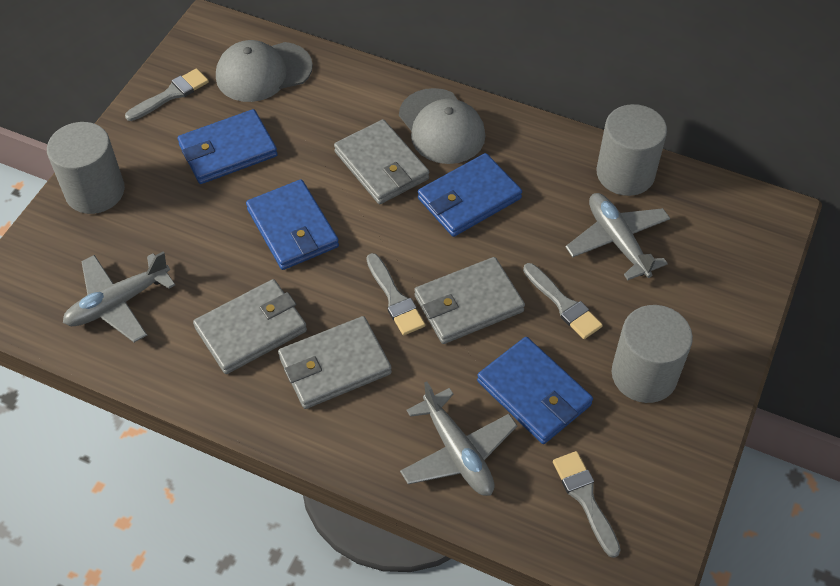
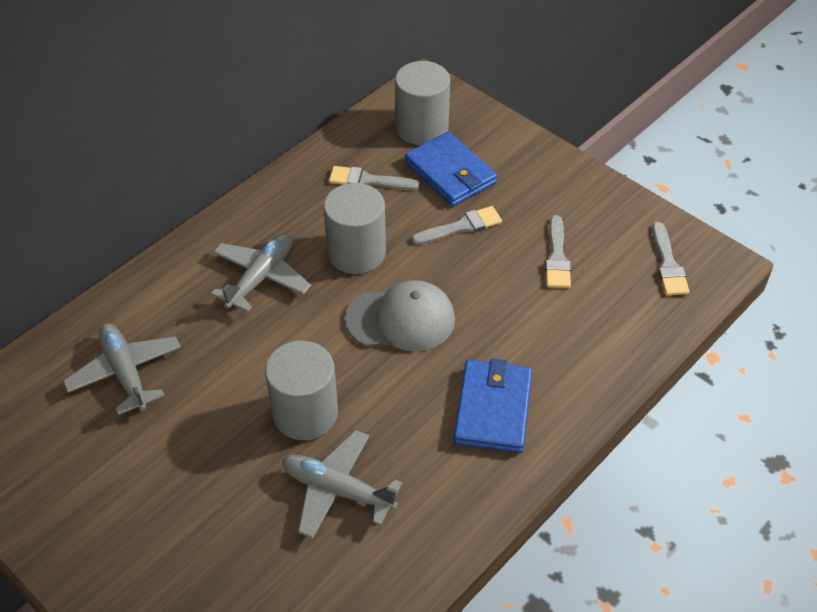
blue wallet: [178,109,278,184] [246,179,339,270] [418,153,522,237] [477,337,593,444] = 4 -> [405,132,497,207] [454,358,532,453] = 2
grey cap: [216,40,313,102] [399,88,485,164] = 2 -> [345,280,455,351] = 1
grey wallet: [193,279,307,374] [278,316,392,409] [334,119,429,204] [414,257,525,344] = 4 -> none = 0

